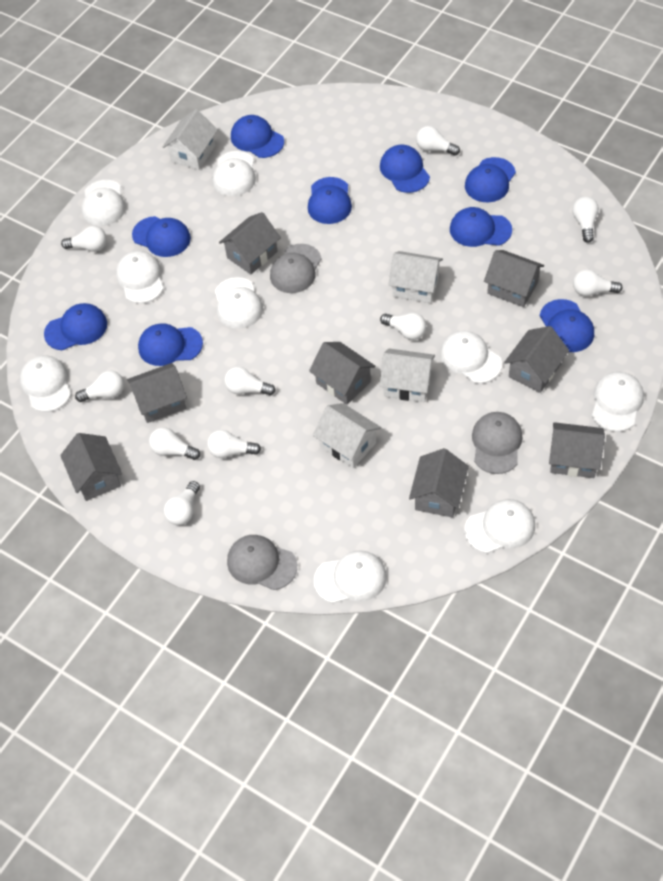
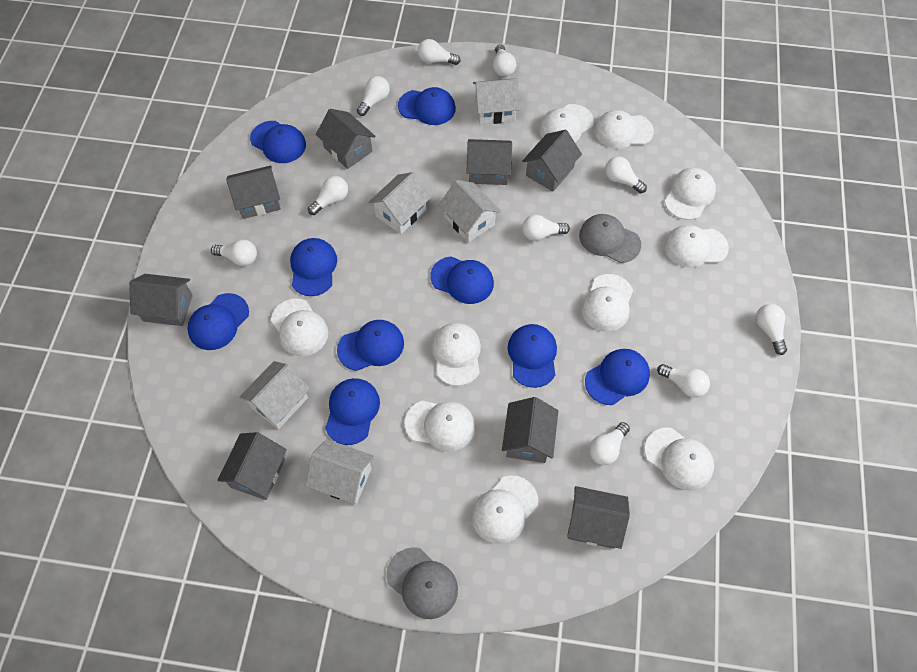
grey cap: [227,535,297,590] [270,244,322,293] [472,412,523,474] = 3 -> [387,547,458,619] [579,214,641,263] = 2
white cap: [20,356,71,412] [82,180,126,226] [116,251,164,304] [213,151,256,196] [215,277,263,329] [314,550,387,603] [440,331,502,384] [464,499,535,553] [592,372,644,432] = 9 -> [271,299,328,356] [405,401,475,451] [432,323,481,386] [472,476,538,544] [539,104,594,143] [581,274,633,332] [594,110,654,149] [644,428,714,490] [664,225,729,268] [665,168,716,220] = 10
white house: [163,109,218,170] [313,403,381,468] [379,348,435,402] [388,251,443,303] = 4 -> [239,361,310,429] [305,439,374,504] [368,172,431,234] [439,180,501,243] [473,79,520,124] = 5

